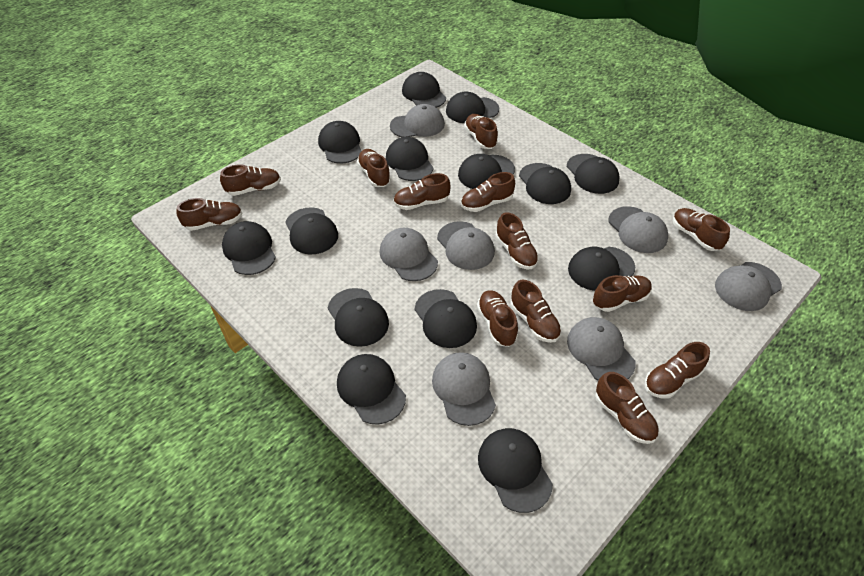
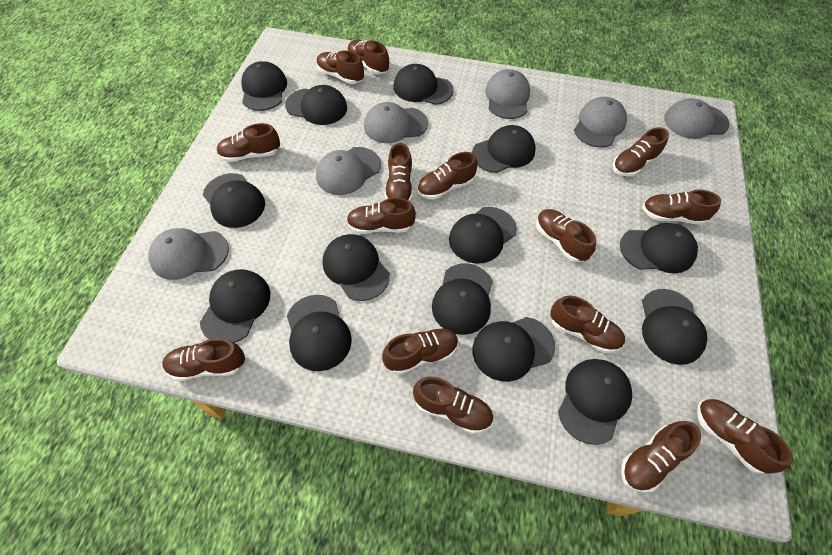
brown shoe: [177,198,243,231] [220,164,281,196] [357,149,391,187] [393,173,451,210] [461,172,515,212] [464,114,498,149] [477,290,518,347] [496,212,539,269] [511,280,561,343] [593,275,652,312] [595,372,659,444] [645,342,710,399] [673,208,730,251] = 13 -> [162,338,245,381] [216,123,280,162] [317,51,364,84] [347,40,389,75] [347,198,416,234] [382,328,458,375] [385,143,413,202] [413,377,493,434] [417,152,478,200] [536,209,596,262] [550,296,625,353] [613,127,669,177] [621,421,701,493] [642,190,721,225] [697,399,793,474] = 15
grey cap: [379,228,438,281] [390,104,445,137] [432,352,496,426] [437,221,495,270] [567,317,636,380] [608,206,668,253] [715,262,782,311] = 7 -> [149,228,229,280] [316,147,381,195] [364,102,428,143] [485,69,530,119] [574,97,627,148] [664,98,730,139] = 6

